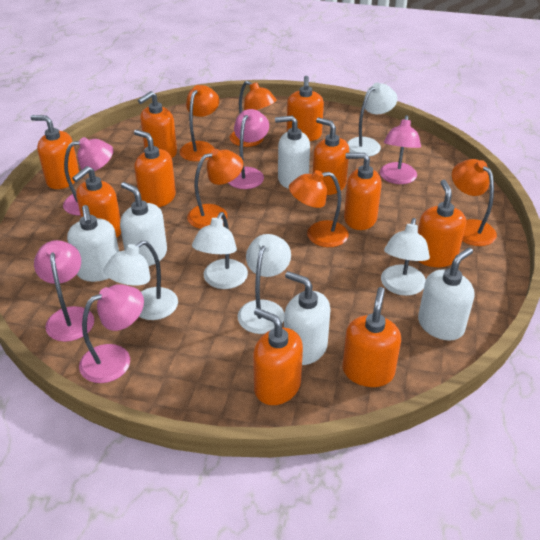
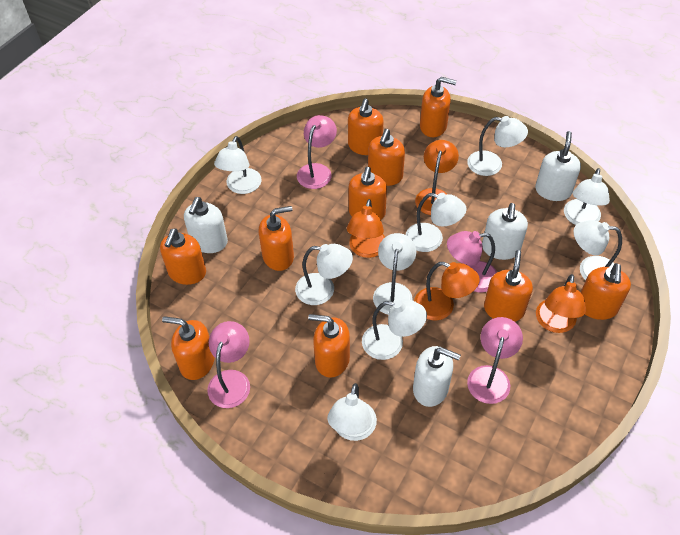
orange lamp: [179,85,219,161] [187,149,244,229] [229,81,277,147] [289,170,349,247] [452,159,497,246] = 5 -> [347,199,385,258] [414,262,480,320] [415,140,459,215] [536,274,586,333] = 4
pink lamp: [34,240,94,342] [63,137,113,216] [79,284,144,383] [228,109,269,189] [380,115,421,184] = 5 -> [207,321,250,408] [297,115,337,189] [447,231,497,292] [467,317,523,404] = 4
white lamp: [103,241,178,320] [192,212,248,289] [238,234,291,334] [347,83,398,157] [381,218,430,296] = 5 -> [214,136,262,194] [295,244,353,305] [327,383,377,441] [362,299,427,360] [373,233,416,314] [406,193,467,252] [467,116,528,176] [564,168,610,225] [574,220,622,281] = 9
white soap dispenser: [67,205,119,282] [120,182,167,266] [275,116,310,189] [284,271,330,365] [418,247,475,341] = 5 -> [184,197,228,253] [413,346,461,407] [482,203,528,260] [535,131,581,201] = 4

